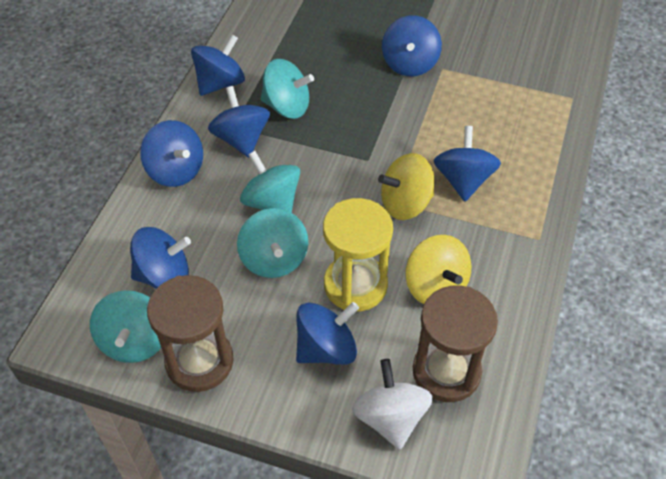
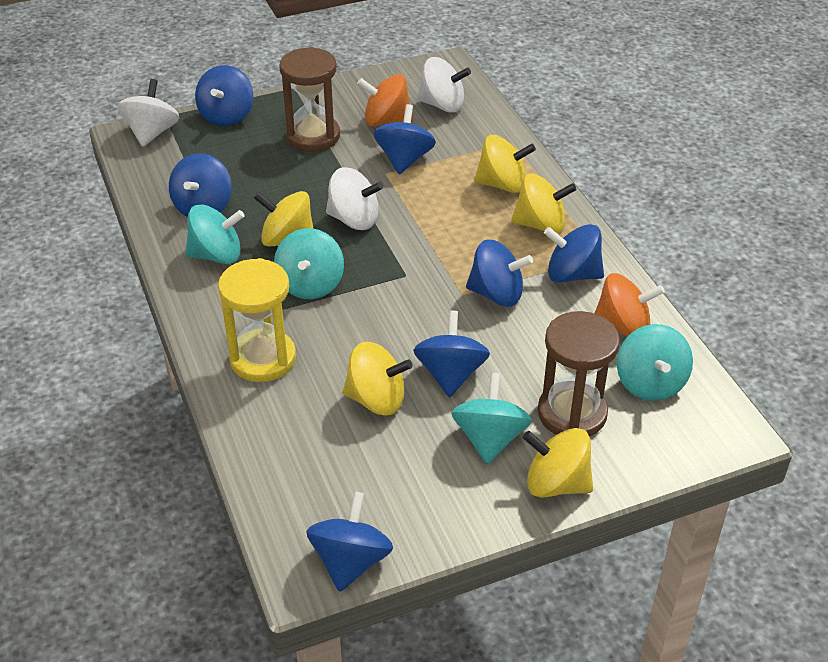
orange spinning top: none = 0 -> [357,74,413,126] [594,273,665,337] = 2
white spinning top: [352,359,433,450] = 1 -> [118,79,179,147] [326,167,383,230] [417,57,471,113] = 3
yellow spinning top: [378,153,434,220] [405,235,472,304] = 2 -> [254,191,314,247] [343,342,413,415] [474,135,536,193] [511,174,577,234] [523,428,593,498] = 5

